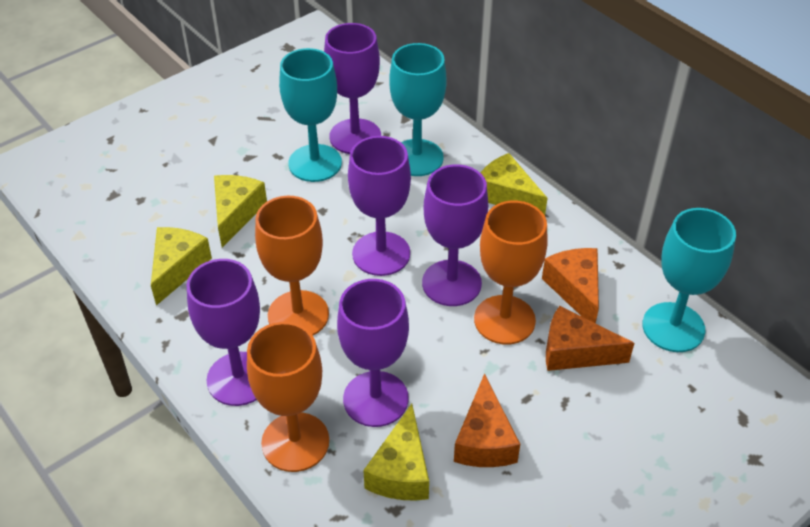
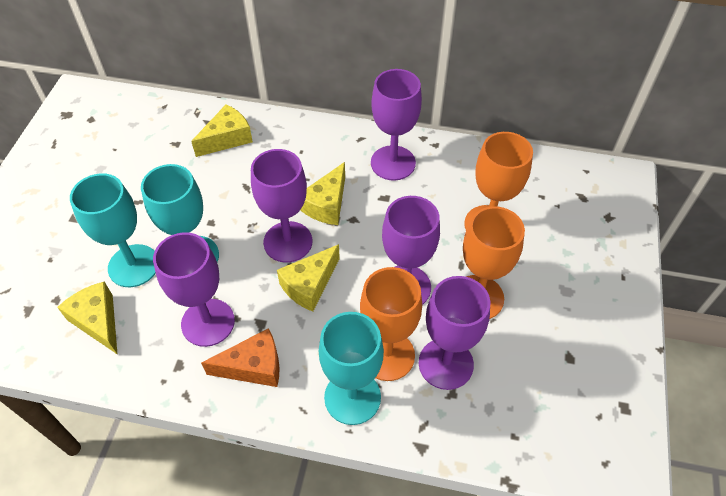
orange cheese: [454,373,520,467] [542,248,599,324] [546,306,634,371] = 3 -> [201,328,280,387] = 1

